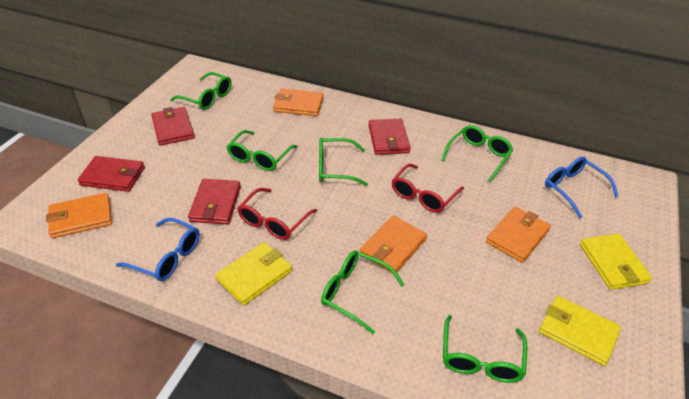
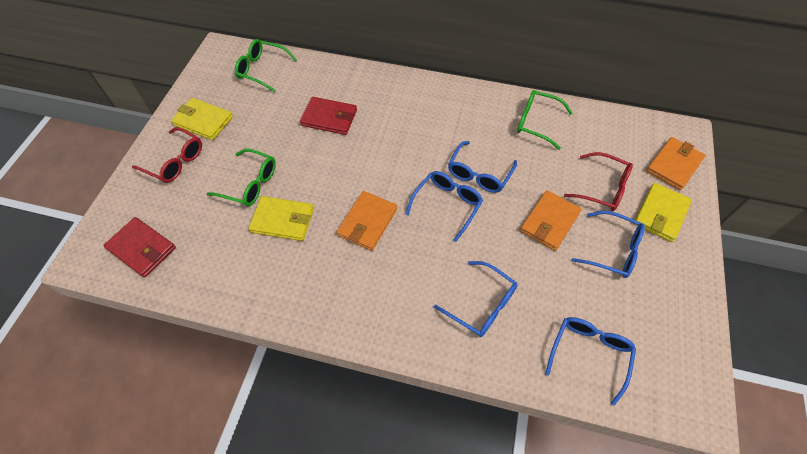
blue glasses: [116,218,200,281] [545,157,619,218] = 2 -> [406,171,483,242] [434,261,518,337] [448,141,517,193] [545,317,636,406] [571,211,645,278] = 5
green glasses: [170,72,232,110] [227,130,298,171] [319,138,368,186] [321,251,405,334] [441,125,513,182] [443,315,527,383] = 6 -> [207,149,276,206] [235,39,297,92] [517,90,573,150] = 3
orange wallet: [46,193,112,238] [273,88,324,116] [360,216,427,273] [486,207,551,263] = 4 -> [337,191,397,251] [520,190,582,251] [646,137,705,190] = 3
red wallet: [78,156,145,192] [151,107,194,146] [188,179,241,225] [369,119,411,155] = 4 -> [103,217,176,278] [300,97,357,135] = 2

